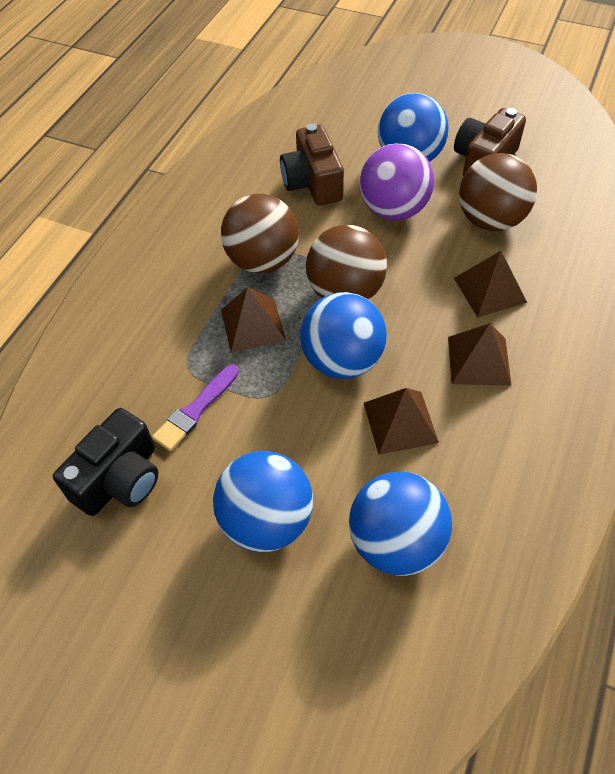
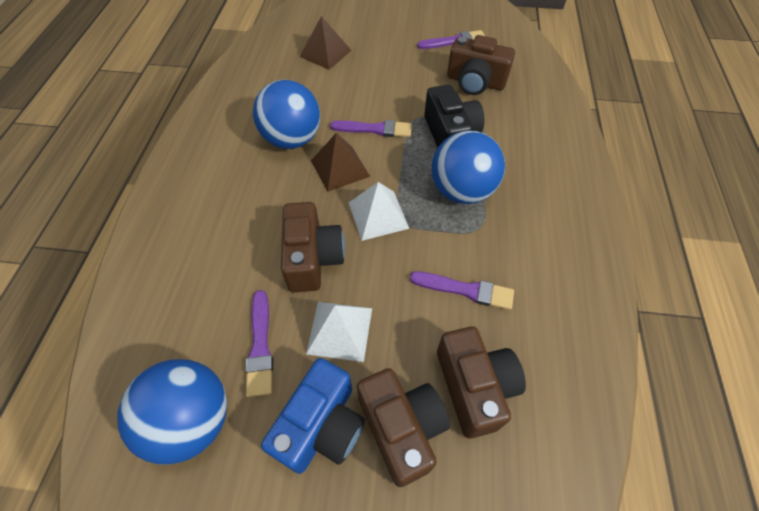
blue ball: [213,451,313,552] [300,292,387,379] [349,472,452,576] [378,93,449,162] = 4 -> [118,359,227,465] [253,80,320,149] [432,130,505,204] = 3
blue camera: none = 0 -> [261,358,365,474] = 1
brown ball: [221,194,299,273] [306,225,387,300] [459,153,537,231] = 3 -> none = 0
brown camera: [280,124,344,205] [454,108,526,176] = 2 -> [281,202,345,292] [357,368,450,487] [437,326,526,439] [447,35,515,95] = 4
brown pyramid: [221,287,286,353] [364,388,439,455] [448,323,512,386] [454,251,527,318] = 4 -> [299,16,352,70] [311,133,370,192] = 2
purple ball: [360,143,434,221] = 1 -> none = 0
purple brush: [152,364,239,451] = 1 -> [245,290,273,397] [330,120,412,137] [410,271,514,310] [417,30,485,49] = 4
white pyramid: none = 0 -> [306,302,372,362] [349,182,409,241] = 2

